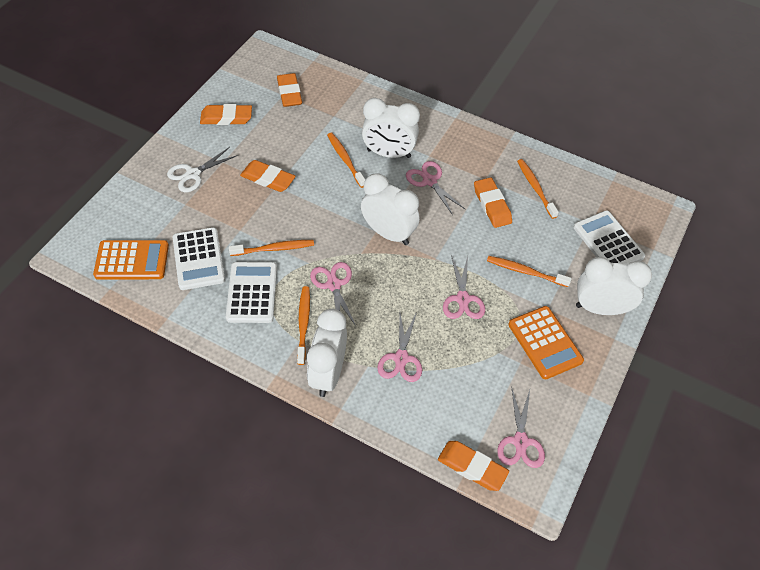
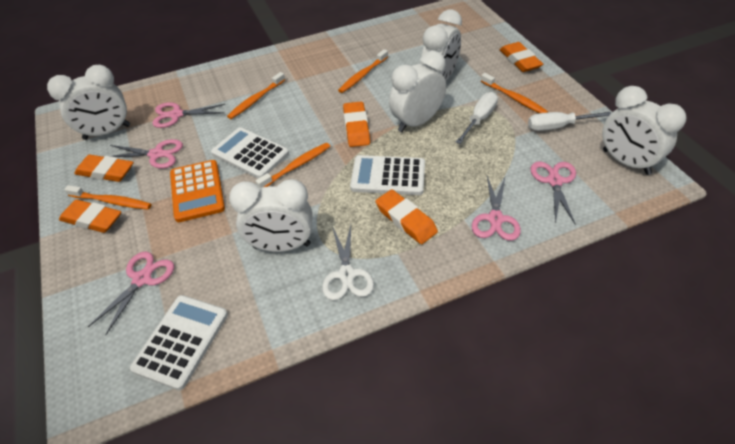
orange calculator: [93,240,169,279] [508,306,584,379] = 2 -> [170,160,225,222] = 1
white clock: [307,309,347,397] [361,173,420,245] [362,98,420,158] [576,257,652,315] = 4 -> [47,65,130,140] [229,179,313,252] [389,51,446,132] [420,9,462,81] [602,86,687,175] = 5
white screwdriver: none = 0 -> [455,92,498,144] [528,112,611,131] = 2

